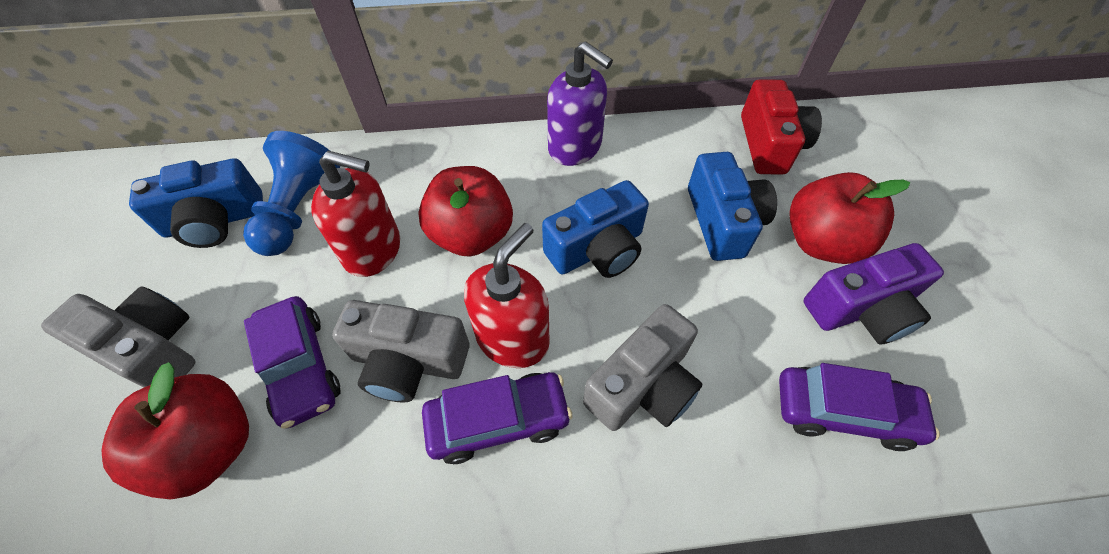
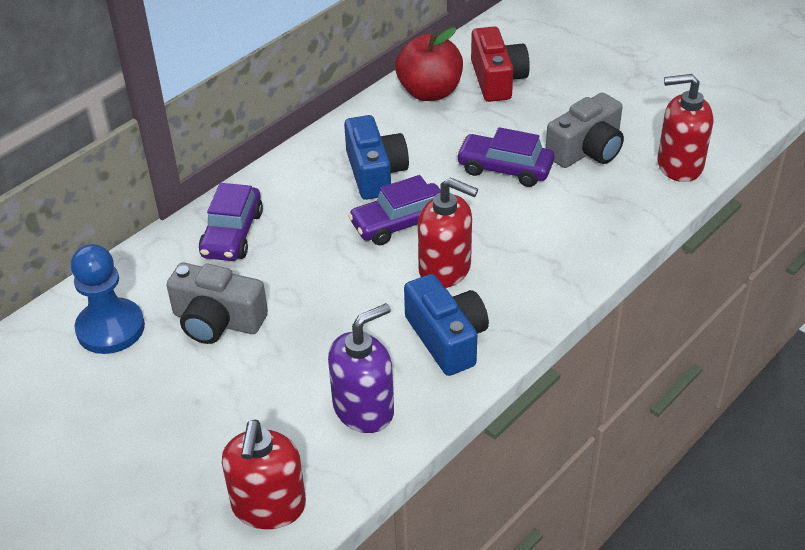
blue camera: [129,158,263,248] [542,180,649,278] [688,152,777,261] = 3 -> [344,115,409,200] [404,274,489,376] = 2
grey camera: [41,286,195,388] [332,300,469,402] [583,304,702,431] = 3 -> [166,263,268,344] [546,92,624,168] = 2
purple camera: [803,243,944,345] = 1 -> none = 0
red apple: [101,362,249,499] [418,166,513,257] [789,172,910,264] = 3 -> [395,28,463,101] = 1
red soap dispenser: [311,151,400,277] [464,223,550,368] = 2 -> [222,419,306,529] [418,177,478,288] [657,74,713,182] = 3

